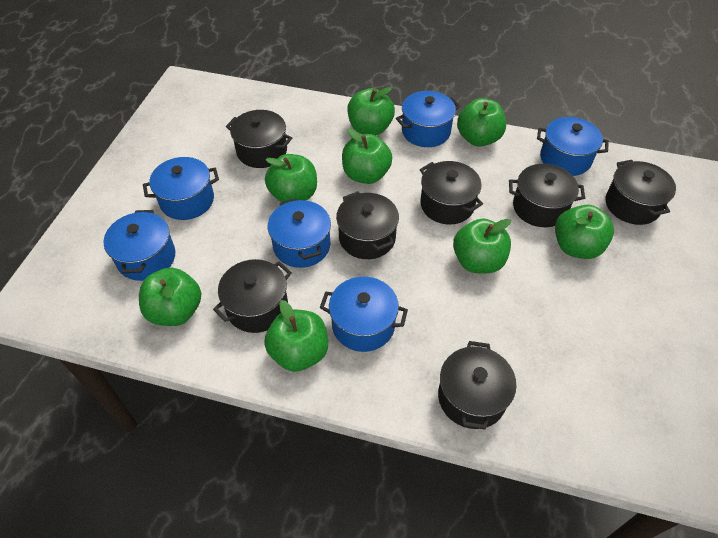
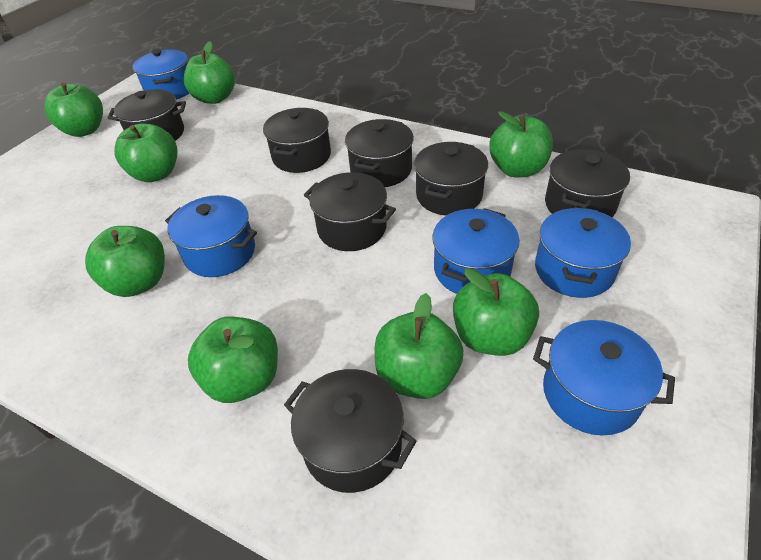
blue pot: [103,210,175,281] [143,157,219,220] [268,198,331,268] [320,277,408,352] [396,91,460,147] [537,117,609,176] = 6 -> [133,49,189,100] [165,195,257,277] [432,208,519,294] [533,320,675,436] [535,207,631,298] = 5

